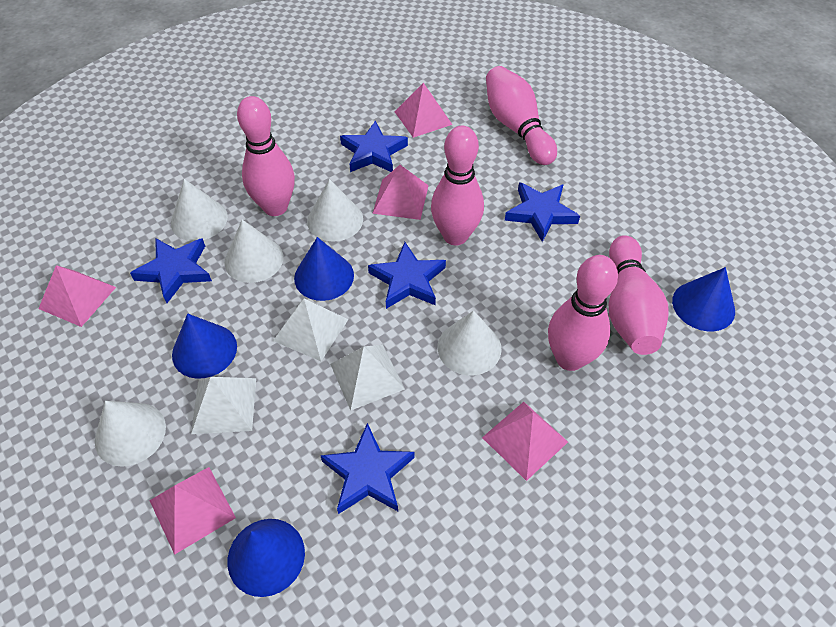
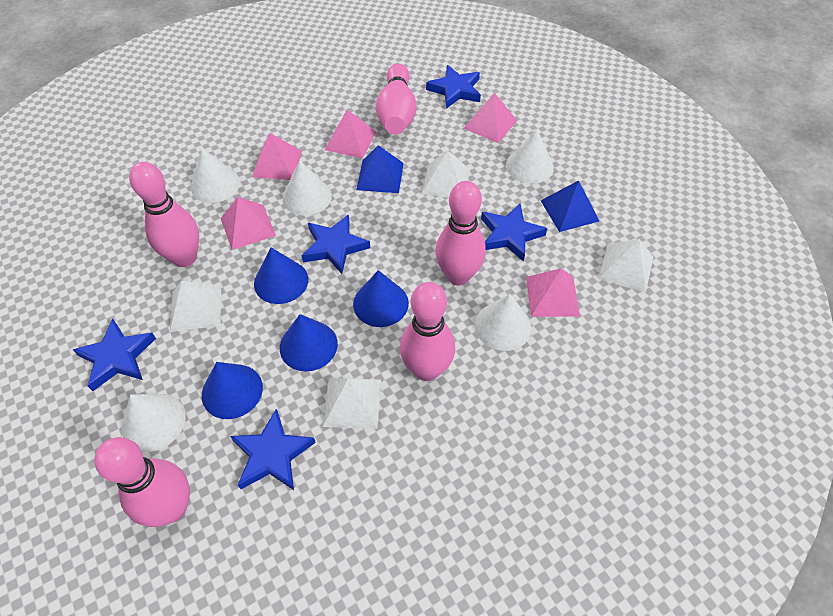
blue pyramid: none = 0 -> [356,145,404,193] [541,180,599,232] = 2
white pyramid: [191,377,256,434] [273,299,348,361] [330,345,405,411] = 3 -> [170,281,221,332] [323,378,381,429] [421,151,470,198] [598,239,653,293] = 4

